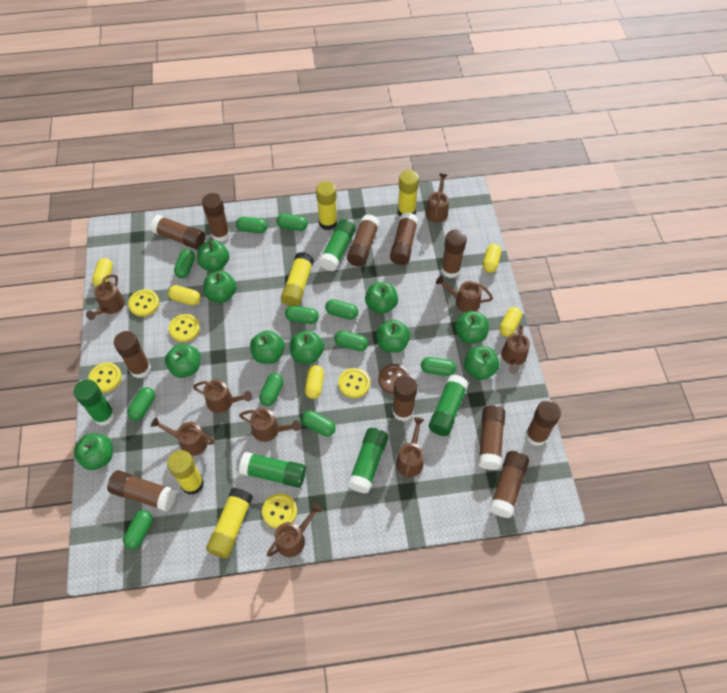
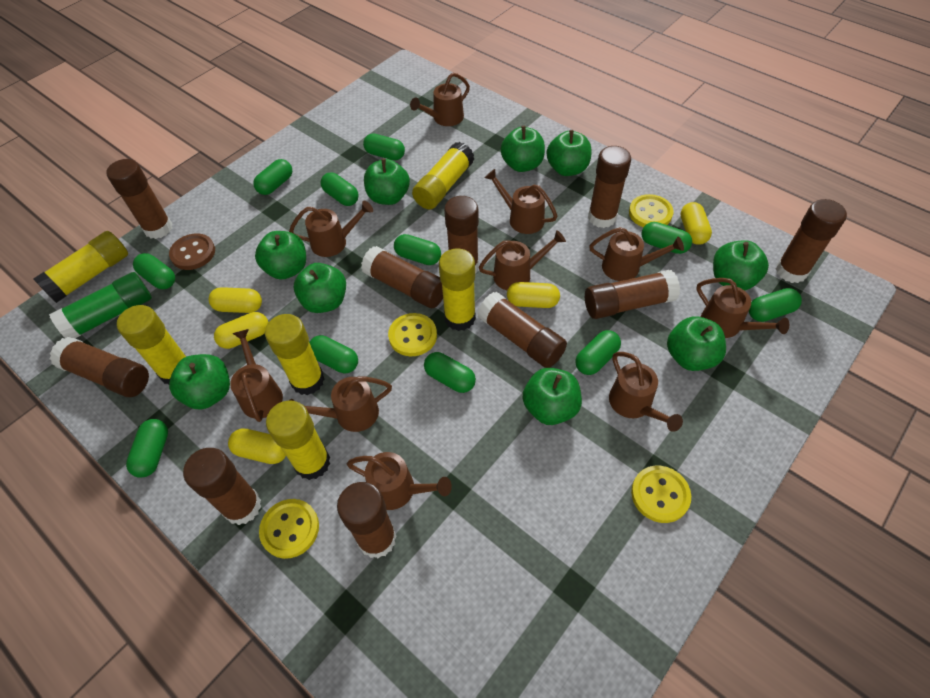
brown glue stick: [107,470,176,512] [114,331,151,378] [150,215,205,250] [202,193,230,242] [347,214,380,267] [390,212,418,265] [392,375,418,421] [441,230,467,278] [478,405,505,470] [489,451,529,518] [526,400,561,446] = 11 -> [50,337,149,397] [106,159,172,239] [183,448,261,525] [337,482,397,558] [361,246,443,308] [444,196,479,273] [477,292,567,368] [585,270,680,319] [588,146,631,228] [776,199,847,283] = 10
brown watering can: [86,274,125,320] [151,417,215,456] [193,380,252,413] [239,408,300,442] [267,503,322,557] [396,417,424,482] [426,173,449,223] [436,276,493,313] [501,325,530,374] = 9 -> [230,329,283,422] [289,201,373,257] [289,377,392,432] [347,452,452,510] [410,73,470,126] [479,230,566,290] [485,169,557,234] [589,227,684,281] [609,352,683,432] [696,278,789,338] = 10
green apple: [74,433,113,470] [165,344,200,378] [197,240,229,272] [203,271,237,303] [250,331,285,364] [290,330,324,364] [365,282,398,314] [376,320,410,353] [455,311,489,344] [464,346,500,380] = 10 -> [169,354,230,410] [255,231,306,279] [294,263,346,313] [364,159,410,205] [501,126,545,172] [523,368,582,425] [547,130,592,176] [667,317,726,371] [713,240,769,291] = 9
green glue stick: [74,379,115,426] [239,452,306,488] [319,219,356,271] [348,428,388,493] [429,375,468,436] = 5 -> [49,272,152,338] = 1
yellow button: [88,362,122,393] [128,289,159,317] [169,314,200,342] [262,493,297,529] [338,368,370,398] = 5 -> [259,499,319,559] [388,313,437,357] [629,194,674,227] [631,466,691,523] = 4
yellow glue stick: [167,450,204,495] [206,488,253,558] [281,252,314,306] [316,181,337,230] [398,170,419,216] = 5 -> [33,231,128,303] [117,305,186,384] [265,314,324,395] [266,400,330,480] [412,142,474,210] [439,248,476,331] = 6

